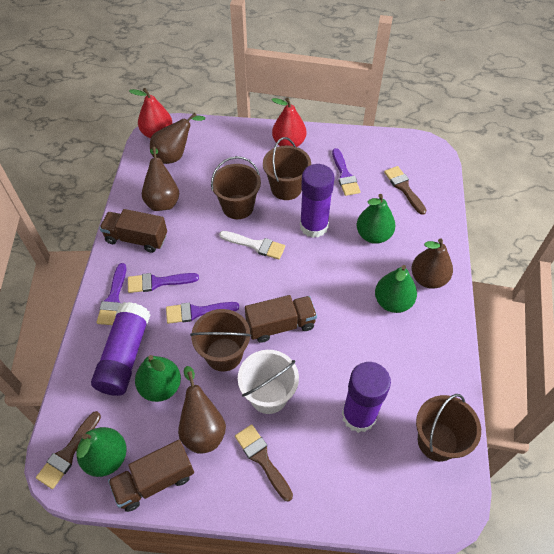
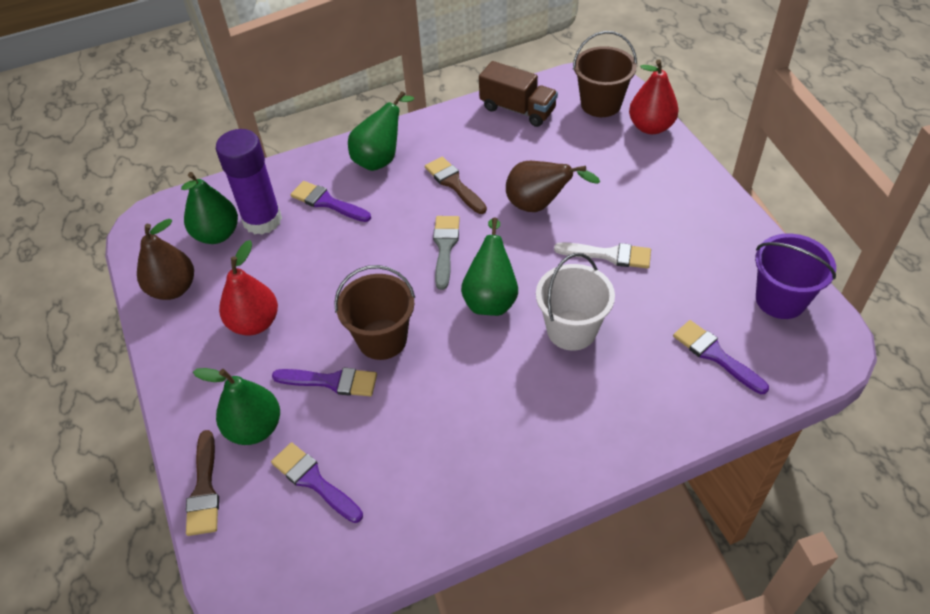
brown brush: [36,411,101,489] [235,424,293,501] [384,166,427,215] = 3 -> [186,430,219,536] [425,157,487,214] = 2
brown bucket: [190,309,251,372] [211,156,261,219] [263,137,311,200] [416,394,481,461] = 4 -> [334,265,415,360] [573,31,637,117] = 2
brown pear: [142,147,179,211] [150,113,205,164] [178,366,226,454] [412,239,453,289] = 4 -> [137,219,194,300] [506,161,600,212] = 2
brown truck: [99,209,167,253] [108,440,194,512] [245,295,317,343] = 3 -> [479,61,558,127] = 1
grey brush: none = 0 -> [433,216,460,290] = 1
purple bucket: none = 0 -> [755,234,836,319] = 1
purple glue stick: [91,302,150,396] [300,164,334,238] [342,362,391,433] = 3 -> [216,129,282,235] = 1

